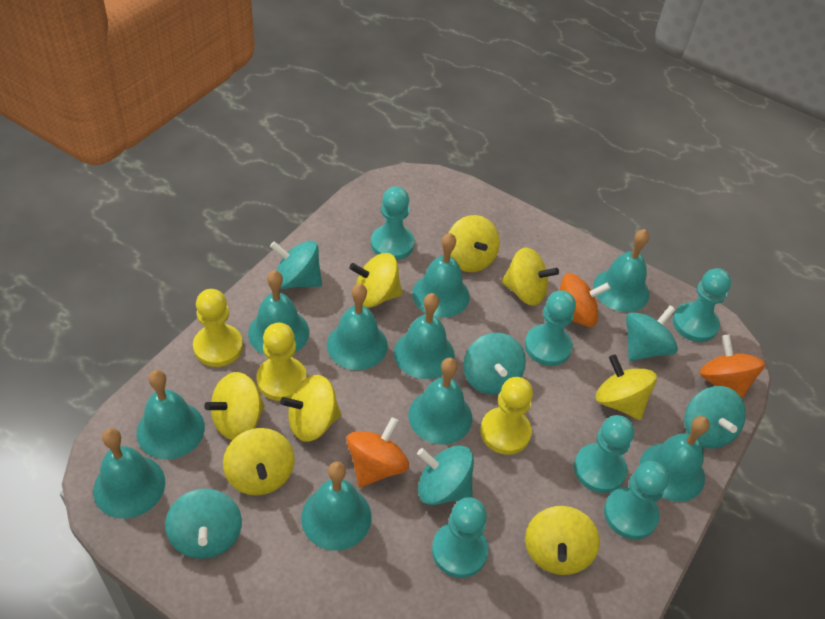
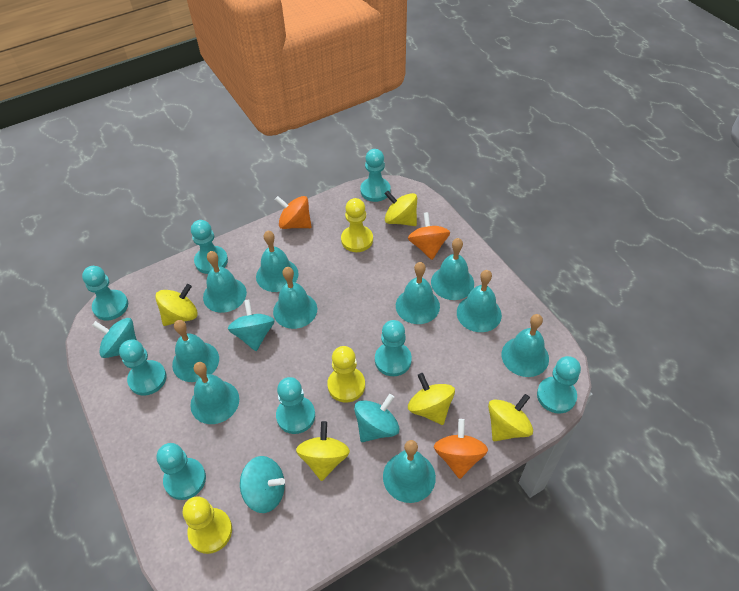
turquoise pawn: [371,186,414,260] [432,497,488,578] [525,290,576,366] [574,415,634,493] [604,461,669,540] [673,268,731,342] = 6 -> [82,266,128,321] [119,339,166,396] [157,443,206,500] [191,220,228,274] [276,377,315,434] [360,149,391,202] [375,320,412,376] [537,356,581,413] = 8
turquoise spinning top: [165,489,242,559] [270,241,322,289] [417,445,474,505] [463,333,526,394] [626,305,678,361] [684,386,746,449] = 6 -> [92,318,137,358] [228,299,275,351] [240,456,285,513] [354,394,399,442] = 4
yellow spinning top: [204,372,265,440] [223,428,294,496] [280,375,341,442] [349,253,402,308] [449,215,500,272] [502,247,559,306] [525,506,600,575] [596,354,657,420] = 8 -> [155,284,198,326] [296,421,350,481] [384,191,417,226] [408,373,455,425] [488,394,533,441] = 5

